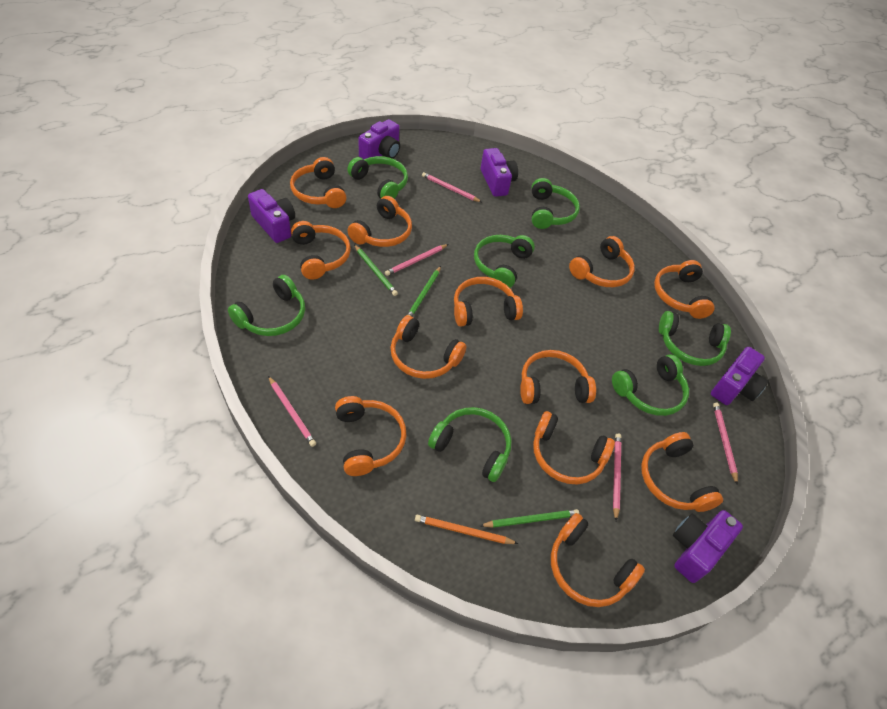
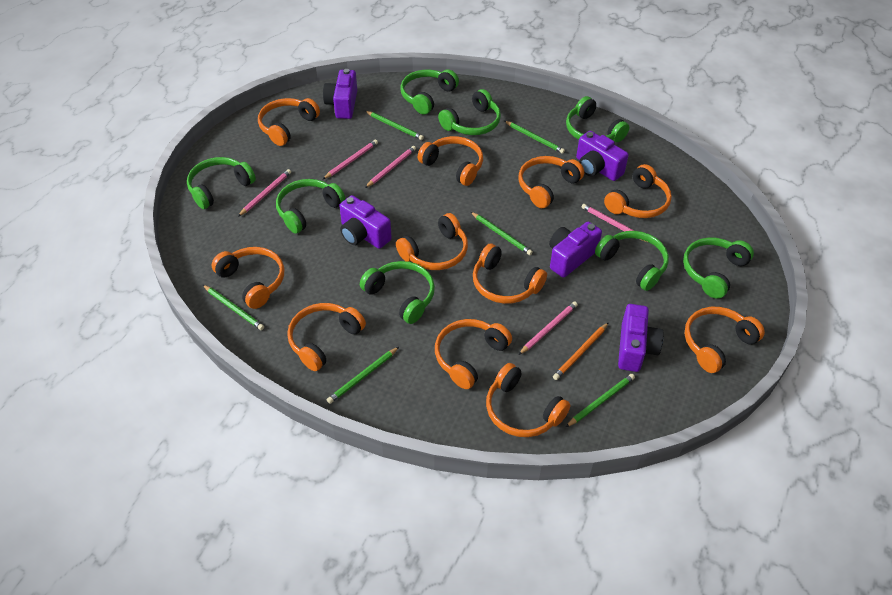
green headphones: [228,275,305,336] [347,156,408,199] [428,407,511,482] [474,235,535,288] [532,178,580,229] [612,354,689,416] [659,311,731,366] = 7 -> [187,157,256,209] [276,179,345,234] [360,261,435,324] [400,69,459,115] [438,89,501,135] [566,96,630,142] [595,231,669,291] [683,238,754,299] = 8
green pencil: [354,245,398,296] [407,266,441,317] [480,509,579,528] = 3 -> [203,285,264,330] [327,347,399,404] [365,111,424,140] [471,212,533,255] [505,121,565,154] [566,374,635,427] = 6
orange headphones: [290,157,347,208] [291,221,351,280] [335,396,406,476] [347,196,412,247] [390,315,466,379] [454,277,523,327] [520,350,596,404] [533,411,615,484] [551,513,645,607] [569,236,635,287] [641,432,723,512] [654,260,715,319] = 12 -> [212,247,284,309] [258,98,320,146] [287,303,366,371] [396,213,468,270] [418,136,483,186] [435,319,512,389] [473,244,547,304] [486,363,570,437] [518,156,584,208] [604,164,672,218] [684,307,765,373] = 11

